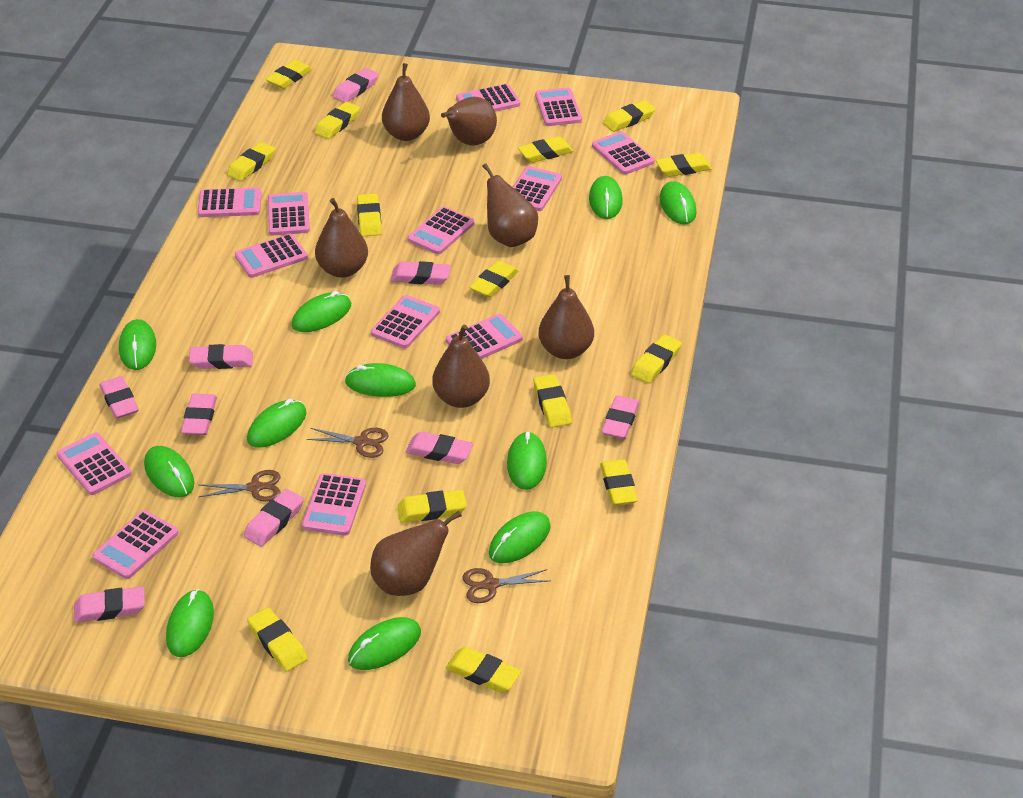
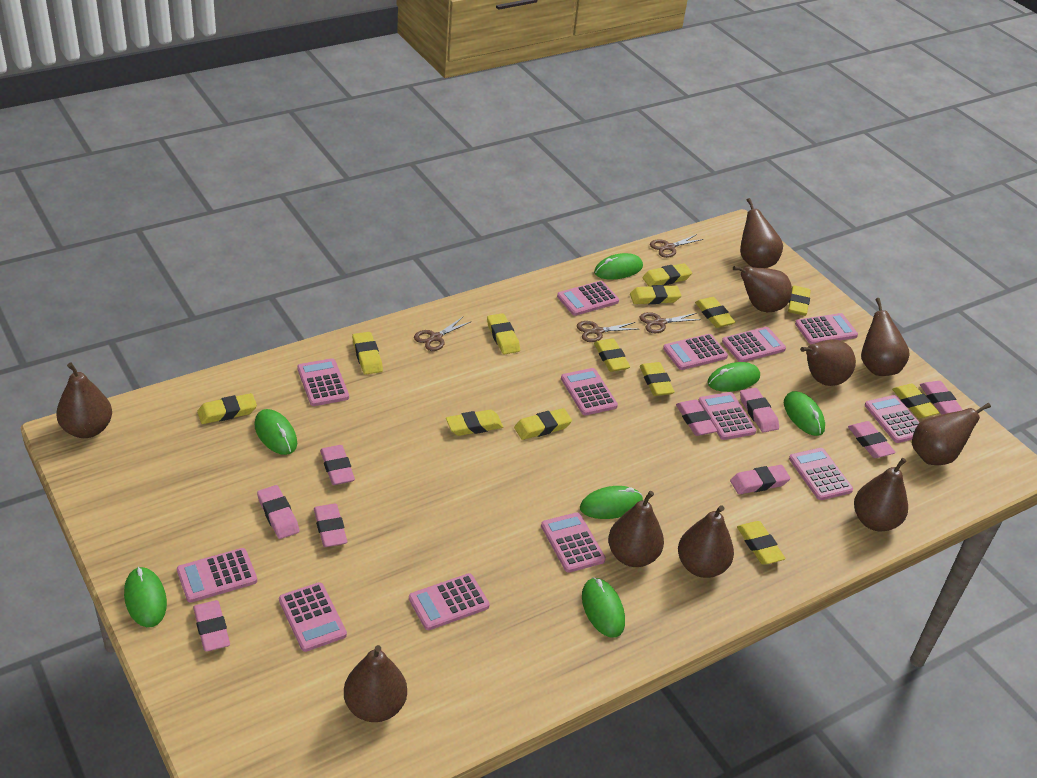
brown pear: [315,198,368,278] [370,511,462,596] [382,63,430,141] [433,325,490,408] [441,97,497,146] [482,163,538,247] [539,275,594,359] = 7 -> [56,363,112,438] [344,645,407,722] [608,491,664,567] [678,505,734,578] [733,266,792,312] [740,198,783,268] [800,339,856,386] [854,458,908,531] [861,298,910,376] [912,403,991,465] = 10
brown scissors: [199,470,281,502] [307,428,389,458] [462,568,550,603] = 3 -> [414,317,472,351] [577,321,637,342] [640,312,701,333] [650,234,704,258] = 4
green mouse: [119,319,156,370] [144,446,194,497] [166,589,214,657] [247,399,307,448] [292,291,351,332] [345,363,416,397] [348,617,421,670] [489,511,551,563] [507,432,547,490] [589,176,623,219] [660,181,697,224] = 11 -> [124,567,167,627] [254,409,297,455] [580,486,643,519] [582,577,625,638] [594,253,643,280] [707,362,760,392] [784,391,825,436] = 7
yellow eraser: [227,142,275,181] [247,607,308,672] [265,60,313,89] [314,102,360,139] [357,193,382,236] [397,490,467,523] [446,647,521,693] [469,261,519,298] [518,136,573,163] [533,374,572,428] [600,459,638,505] [603,100,655,132] [631,334,682,383] [656,153,712,177] = 14 -> [197,393,257,424] [352,332,383,375] [446,410,503,436] [487,313,520,354] [514,408,572,440] [594,338,630,372] [630,285,681,304] [640,362,675,396] [642,263,692,286] [695,297,735,328] [737,521,786,565] [788,285,811,316] [892,384,940,418] = 13

